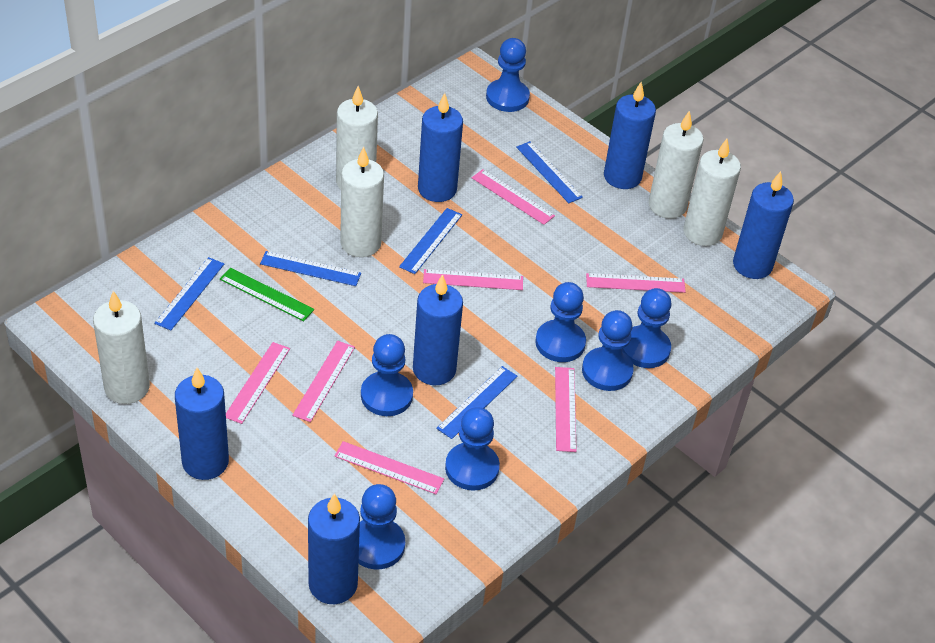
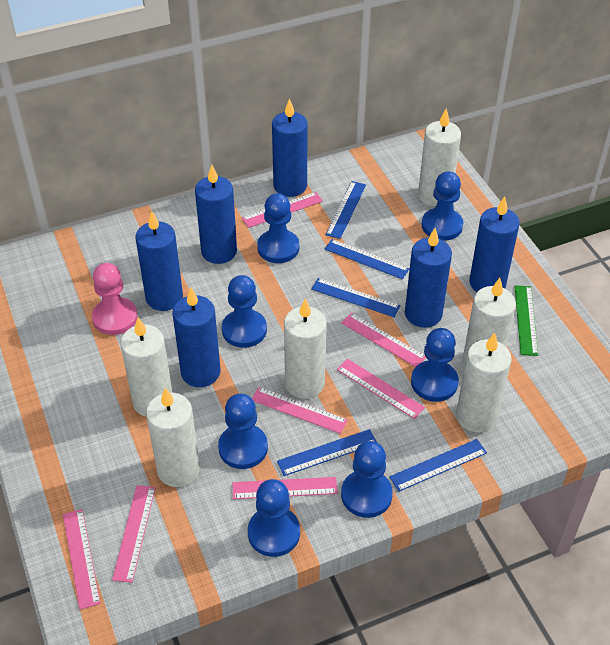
pink pawn: none = 0 -> [92,263,138,335] = 1
white candle: [93,291,150,404] [336,86,378,190] [340,146,384,257] [648,111,704,219] [683,139,741,246] = 5 -> [121,317,172,417] [146,388,200,487] [284,298,327,399] [418,108,461,206] [456,332,512,433] [463,278,516,367] = 6

